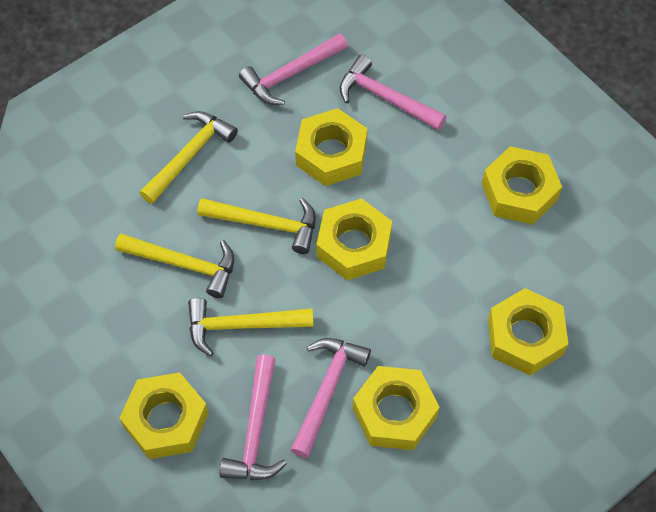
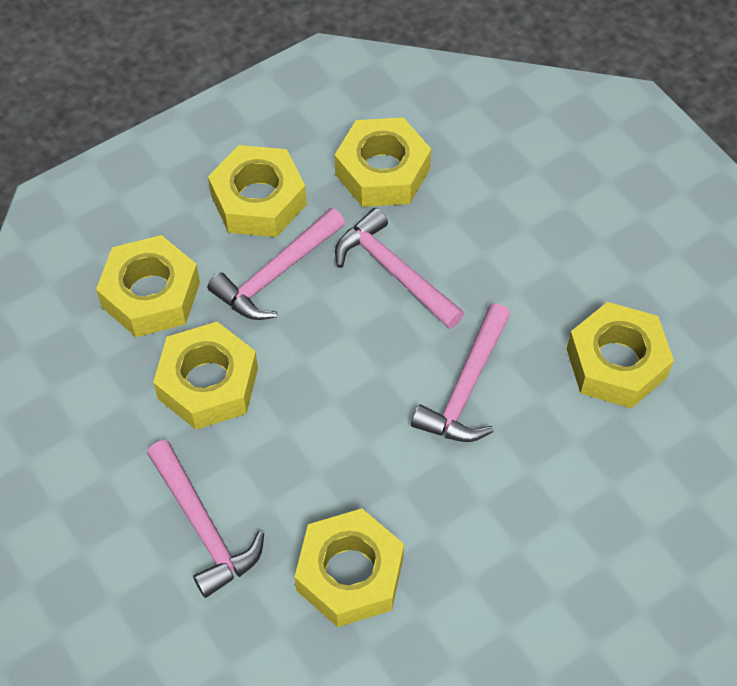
yellow hammer: [115,234,234,298] [140,111,238,204] [188,298,313,356] [197,198,316,254] = 4 -> none = 0

